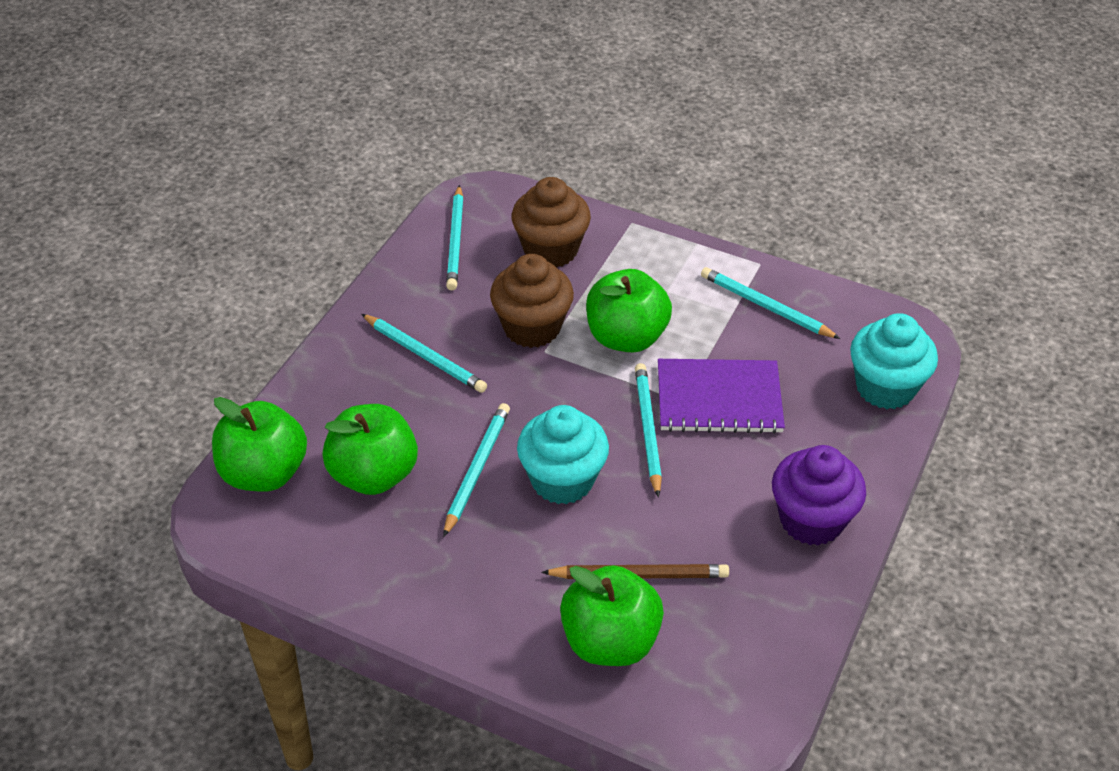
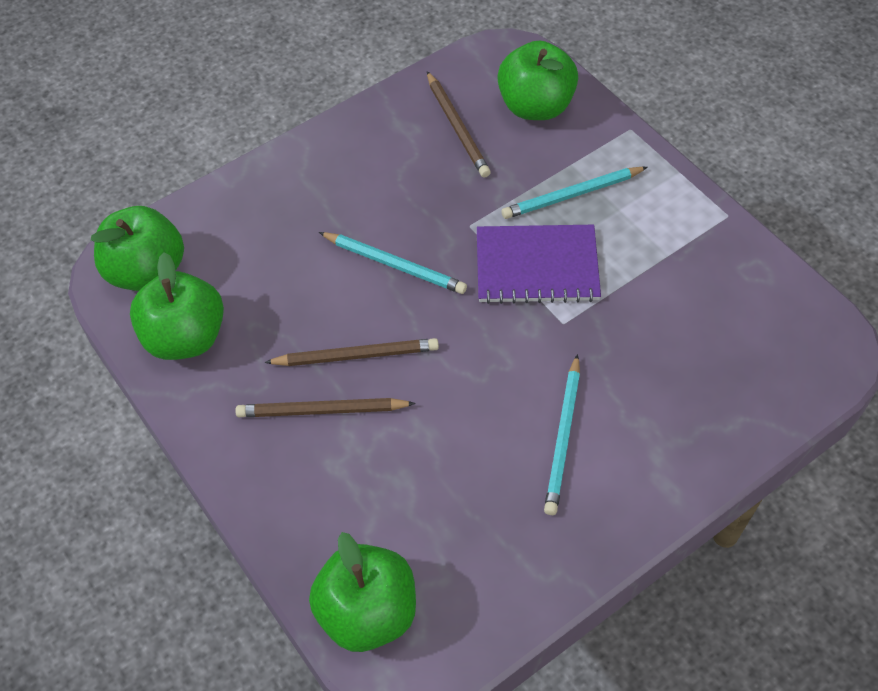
brown cupcake: [490,254,574,348] [511,177,591,268] = 2 -> none = 0
brown pencil: [541,564,729,579] = 1 -> [235,398,416,417] [264,338,439,366] [427,71,491,177] = 3
purple cupcake: [772,445,866,546] = 1 -> none = 0
turquoise cupcake: [517,405,609,504] [850,313,938,409] = 2 -> none = 0
turquoise pencil: [361,314,487,393] [443,403,510,537] [446,185,463,290] [635,363,662,497] [701,267,840,339] = 5 -> [319,232,467,294] [501,167,648,219] [544,354,580,515] = 3

